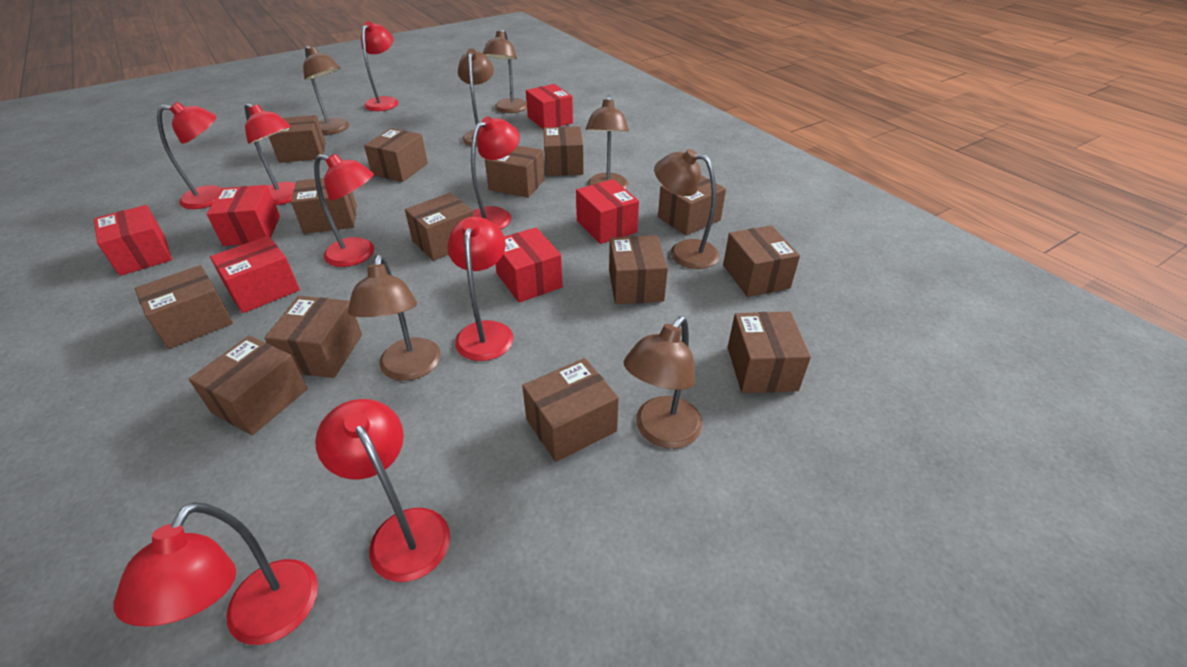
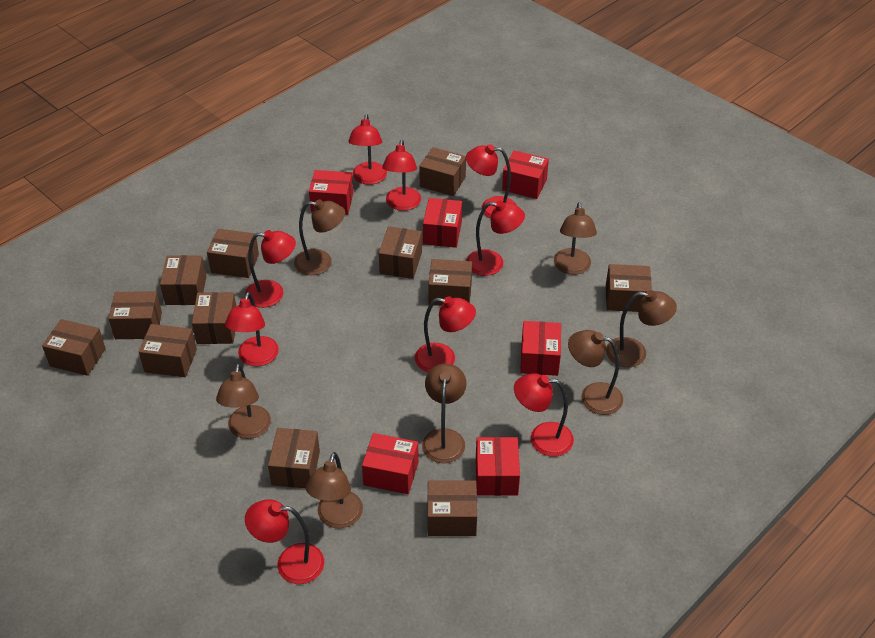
brown box: [135,265,233,349] [189,336,307,435] [264,296,362,378] [269,115,326,163] [291,178,357,234] [364,128,428,182] [405,193,474,261] [485,145,545,198] [522,358,619,462] [544,126,584,176] [609,235,668,304] [658,175,726,236] [723,225,800,297] [728,312,811,393] = 14 -> [42,319,106,376] [108,291,162,339] [139,324,197,377] [160,255,207,305] [192,292,236,344] [207,229,259,278] [268,428,320,488] [379,226,422,279] [419,147,466,196] [427,481,477,536] [428,259,472,306] [606,264,652,312] = 12
red lamp: [113,502,318,645] [157,102,222,209] [244,103,296,205] [314,154,374,267] [315,399,450,582] [361,21,398,111] [447,216,513,361] [471,116,520,230] = 8 -> [225,292,279,366] [245,230,296,308] [245,499,324,584] [348,114,387,185] [382,140,421,211] [415,296,476,372] [466,144,517,218] [466,201,525,276] [514,373,574,457] = 9

